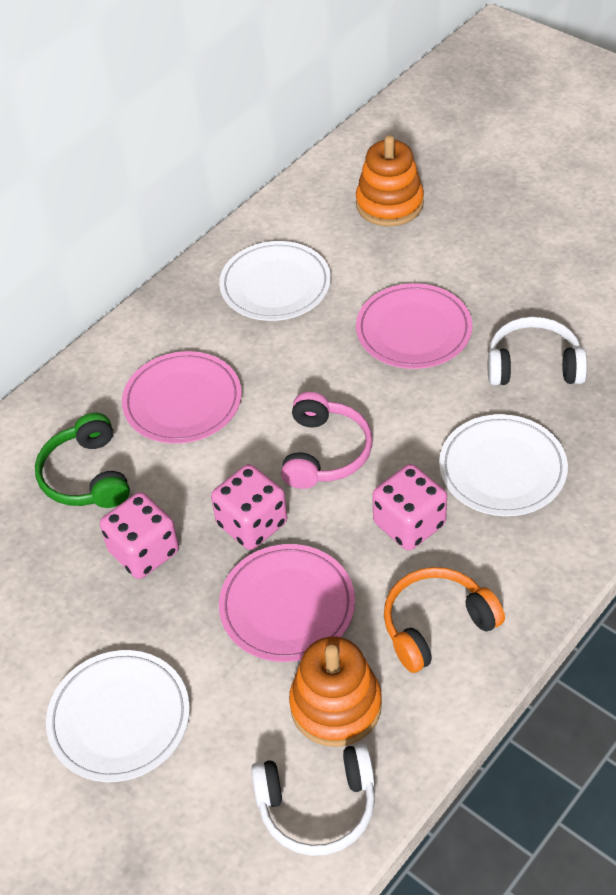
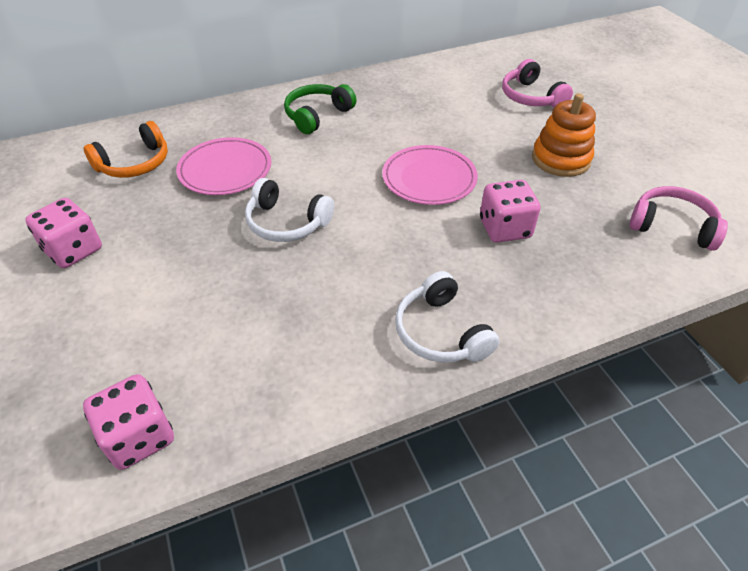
orange stacking toy: [289,637,382,747] [356,135,424,227] = 2 -> [532,93,596,177] = 1
pink headphones: [281,392,373,489] = 1 -> [502,59,573,108] [629,186,728,251] = 2
pink plate: [122,351,242,444] [219,544,355,662] [356,283,472,369] = 3 -> [176,137,271,195] [382,145,478,205] = 2
white plate: [46,650,190,782] [219,241,331,321] [439,414,568,516] = 3 -> none = 0

